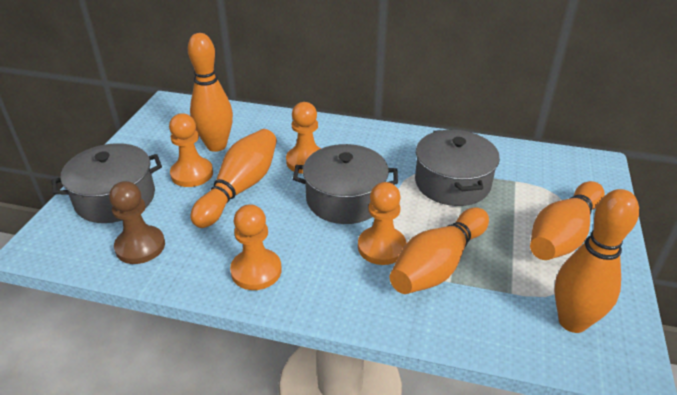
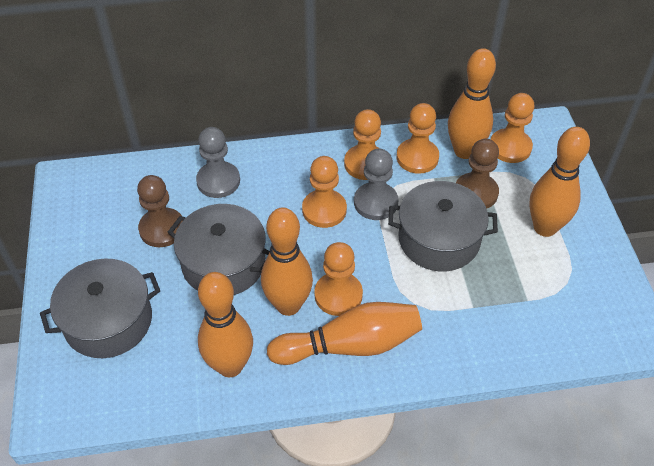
brown pawn: [109,181,165,264] = 1 -> [137,175,182,247] [456,138,499,209] = 2
grey pawn: none = 0 -> [196,127,240,198] [354,148,398,220] = 2
orange pawn: [169,113,213,187] [230,204,282,290] [286,102,321,174] [358,182,407,265] = 4 -> [302,156,347,228] [314,242,363,316] [344,109,381,180] [397,103,439,174] [491,93,534,163] = 5

